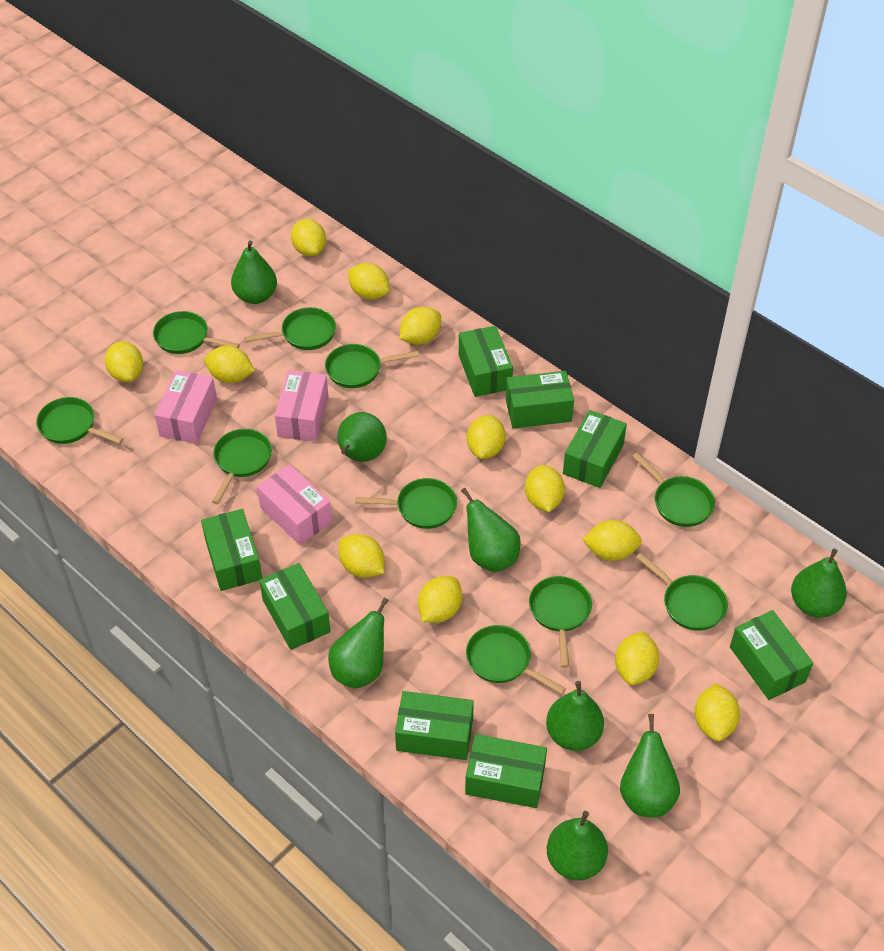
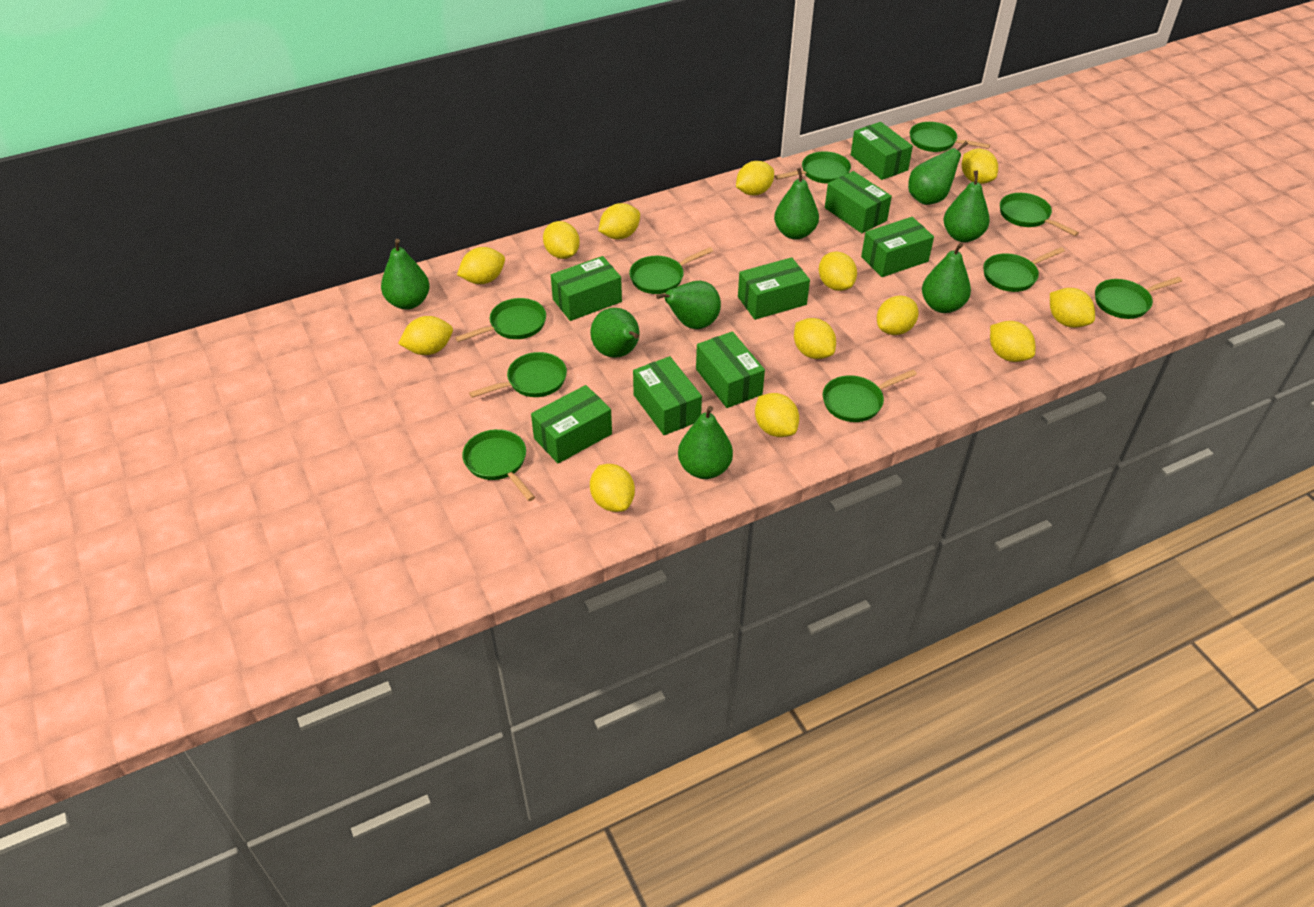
pink box: [155,370,217,444] [257,464,332,545] [275,370,329,442] = 3 -> none = 0
yellow lemon: [105,341,143,382] [204,346,255,383] [291,219,326,256] [339,534,384,578] [348,263,390,300] [400,307,441,345] [418,576,462,623] [467,415,506,459] [525,465,565,512] [582,520,642,561] [615,632,659,685] [694,683,740,741] = 12 -> [398,316,453,355] [457,247,505,284] [543,221,580,259] [590,464,635,512] [598,203,640,239] [736,161,774,195] [755,393,799,437] [794,318,836,359] [819,252,857,291] [877,296,919,335] [962,148,998,184] [990,321,1035,362] [1050,288,1095,328] = 13

